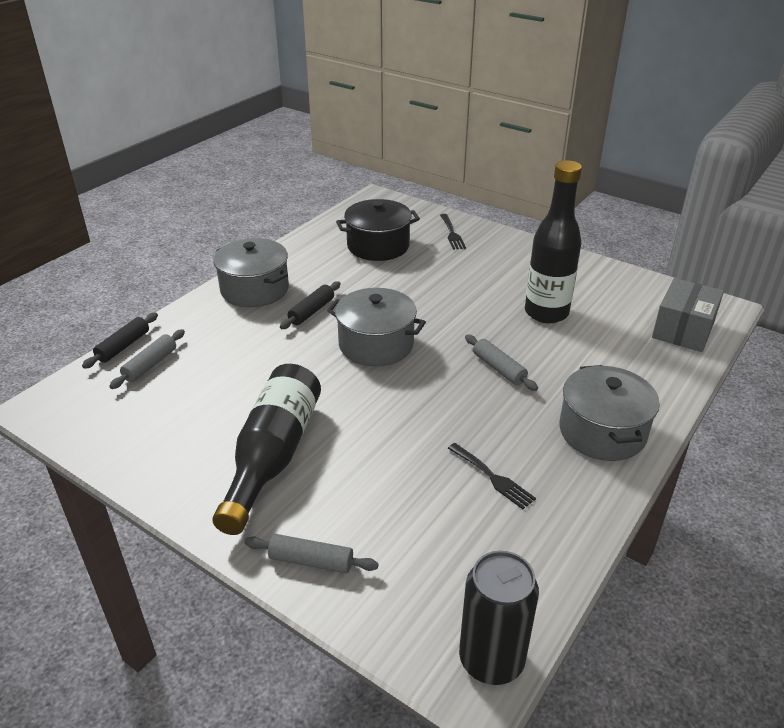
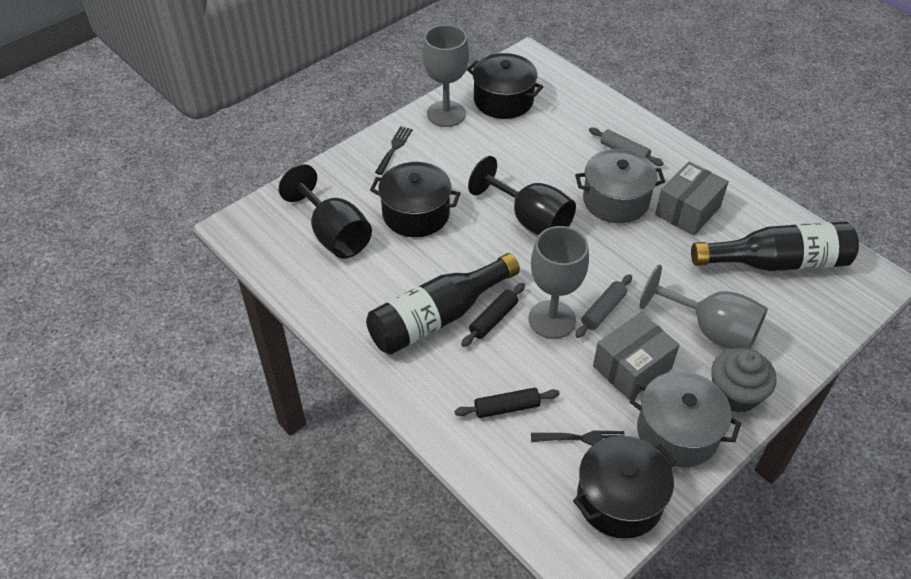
black can: [459,551,539,685] = 1 -> none = 0
black goblet: none = 0 -> [279,164,372,258] [468,156,576,235] = 2
black pot: [336,199,420,261] = 1 -> [370,162,460,237] [467,53,543,119] [573,436,676,539] = 3
grey box: [652,278,724,352] = 1 -> [593,312,679,400] [655,161,729,236] = 2
grey cupcake: none = 0 -> [712,348,777,413] = 1
grey goblet: none = 0 -> [423,25,469,127] [528,226,589,339] [639,265,768,349] = 3
grey pot: [213,238,289,307] [327,288,426,367] [559,365,660,461] = 3 -> [575,149,665,223] [630,371,741,467] = 2
grey rolling pin: [109,329,185,389] [245,534,379,573] [465,335,538,391] = 3 -> [575,274,632,338] [589,127,664,166] = 2

